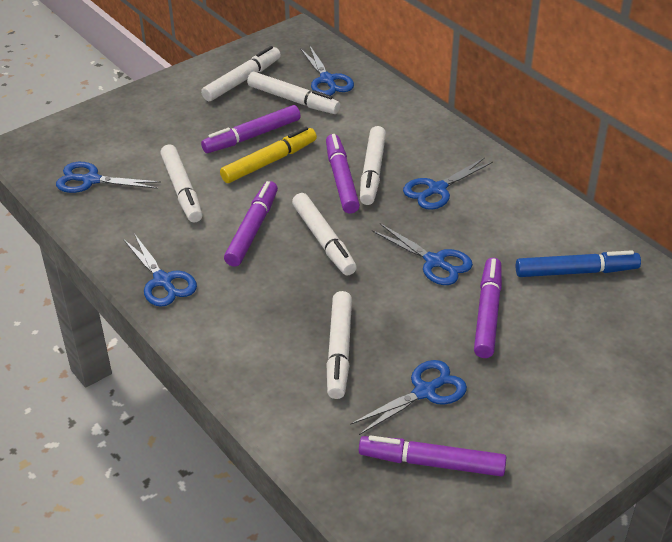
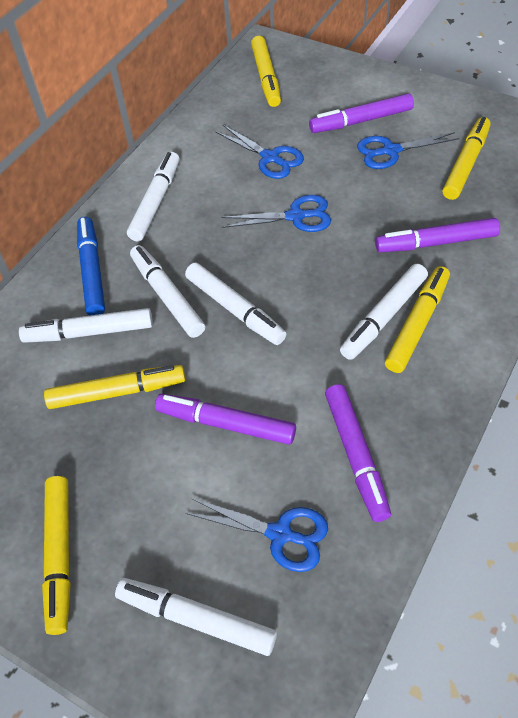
blue scissors: [56,162,161,193] [123,233,197,307] [300,46,354,96] [350,360,467,435] [372,223,473,285] [403,157,493,210] = 6 -> [186,498,328,572] [215,125,304,179] [221,195,331,232] [357,132,460,169] = 4
purple marker: [201,105,300,153] [224,181,278,267] [326,134,360,214] [359,435,506,477] [474,258,502,358] = 5 -> [155,394,296,445] [309,93,414,133] [325,384,391,522] [375,218,500,253] = 4
yellow marker: [220,127,317,183] = 1 -> [42,476,71,635] [44,365,185,409] [251,36,281,107] [385,266,450,373] [442,117,491,200] = 5

